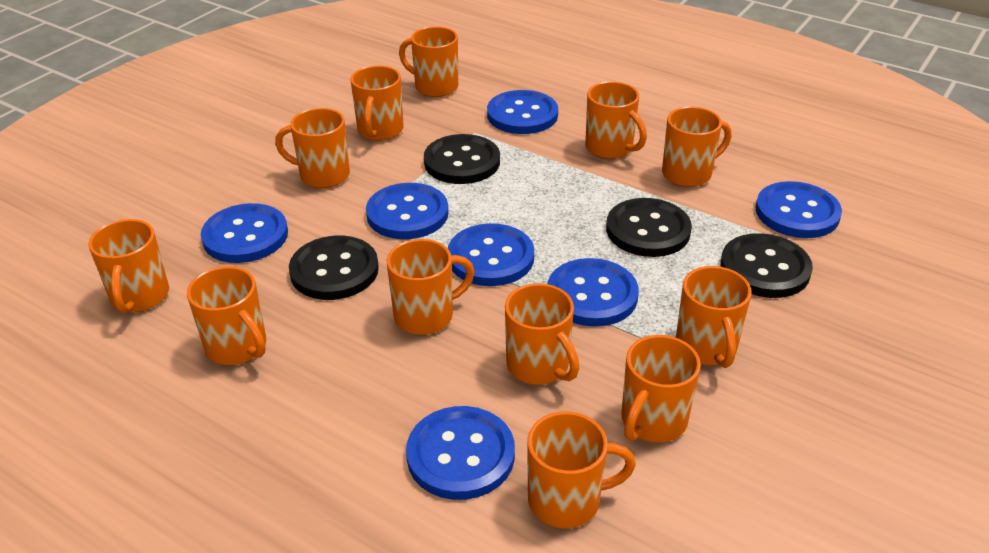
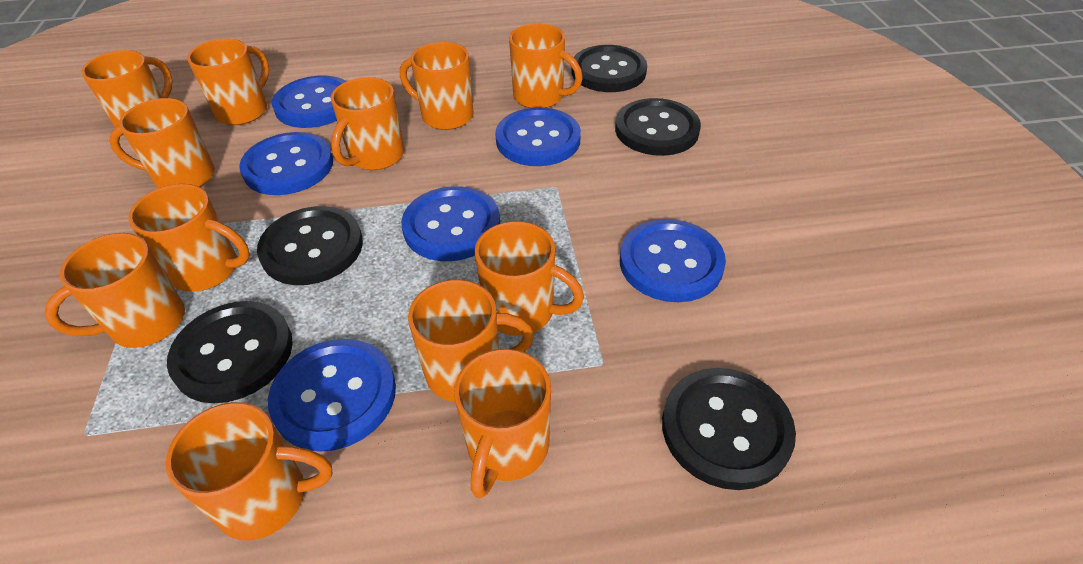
black button: [289,236,379,300] [424,134,500,184] [606,198,692,257] [721,233,813,298] = 4 -> [167,301,293,403] [257,206,363,285] [572,45,647,92] [615,98,701,156] [662,368,796,490] = 5
blue button: [201,203,288,263] [366,183,448,239] [406,406,515,500] [448,223,534,286] [487,90,558,134] [548,258,639,327] [755,181,842,238] = 7 -> [239,132,333,195] [268,339,396,452] [272,76,347,128] [401,186,500,261] [495,107,581,166] [620,219,726,302] = 6

